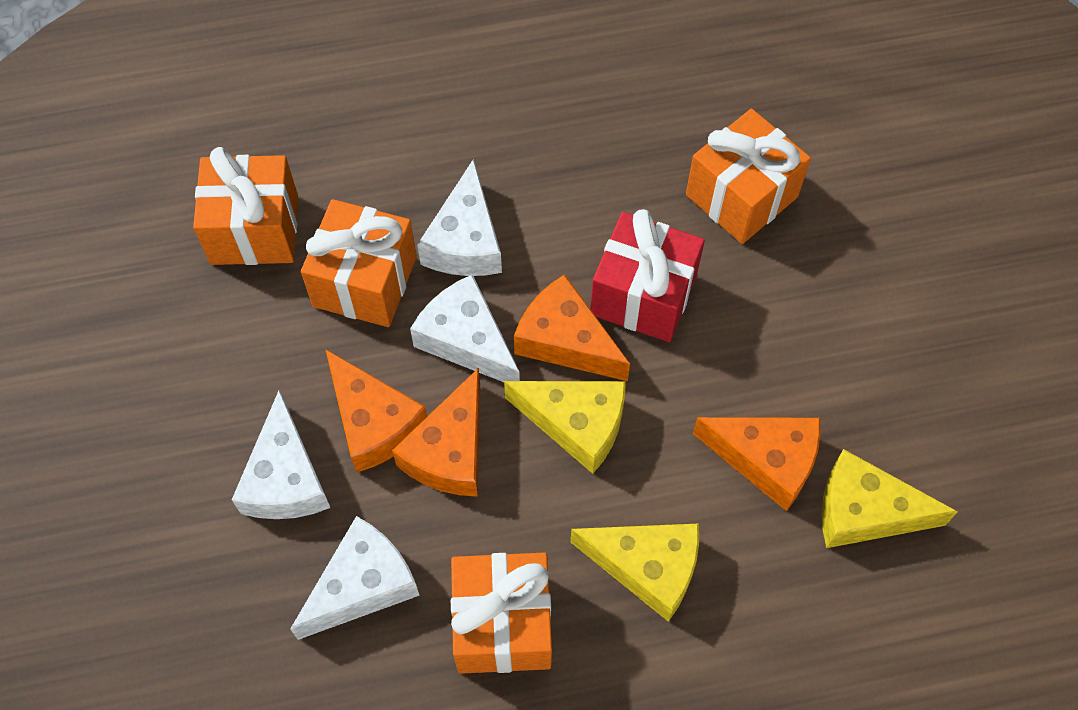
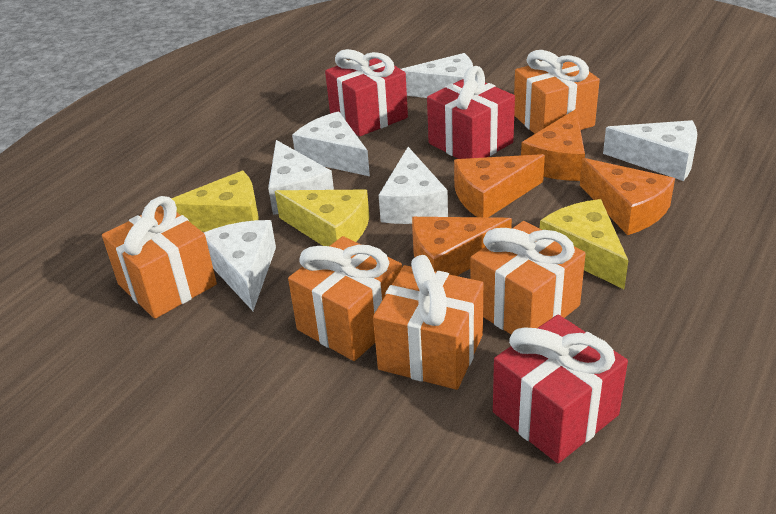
orange gift: [193,147,298,265] [301,199,417,327] [451,552,552,674] [686,109,811,244] = 4 -> [102,196,217,319] [288,236,402,361] [373,255,483,390] [471,221,586,334] [514,50,600,134] = 5
red gift: [590,209,705,342] = 1 -> [325,49,408,137] [427,66,515,159] [493,315,628,463] = 3
white cheese: [232,390,331,519] [290,516,420,640] [410,274,520,382] [417,159,502,276] = 4 -> [204,220,276,311] [268,140,334,215] [292,112,370,176] [379,147,448,224] [401,53,473,98] [603,120,697,181] = 6

